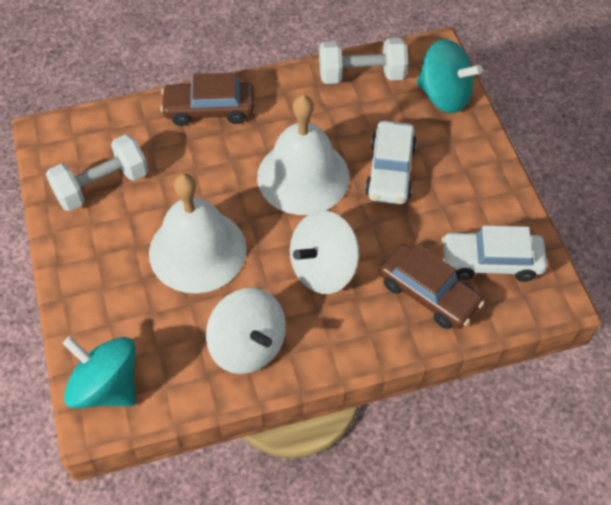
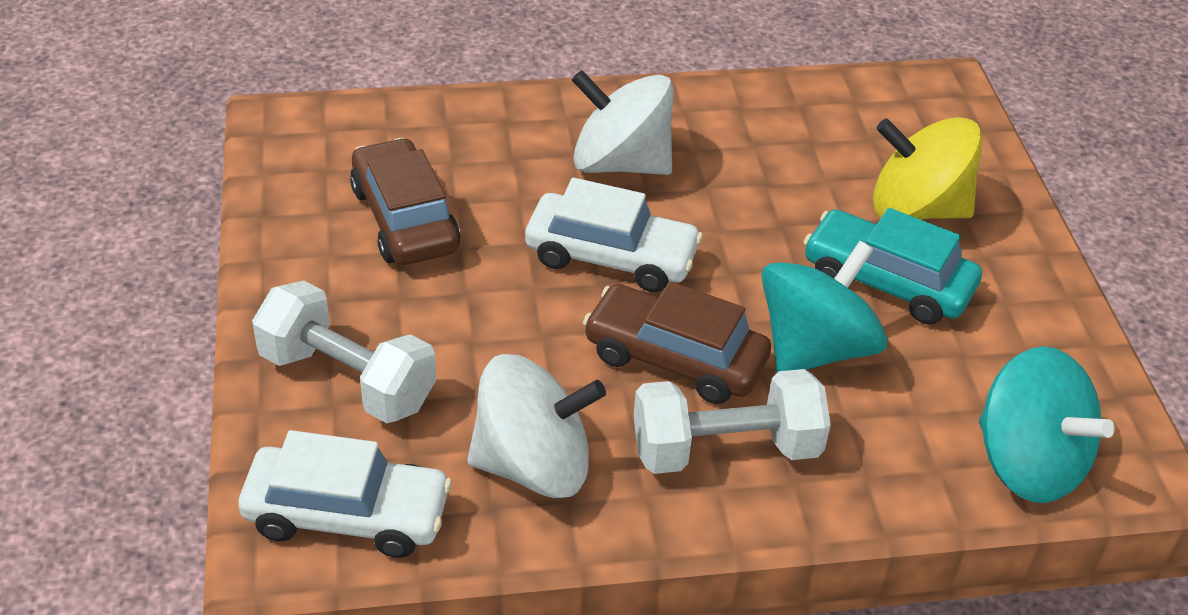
turquoise car: none = 0 -> [804,208,982,325] = 1
white bell: [149,173,247,293] [257,95,349,215] = 2 -> none = 0
yellow spinning top: none = 0 -> [873,117,982,220] = 1

